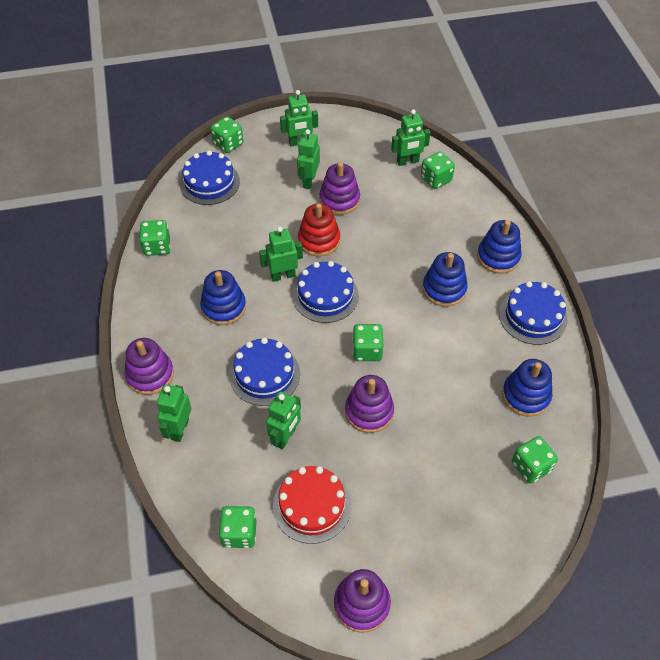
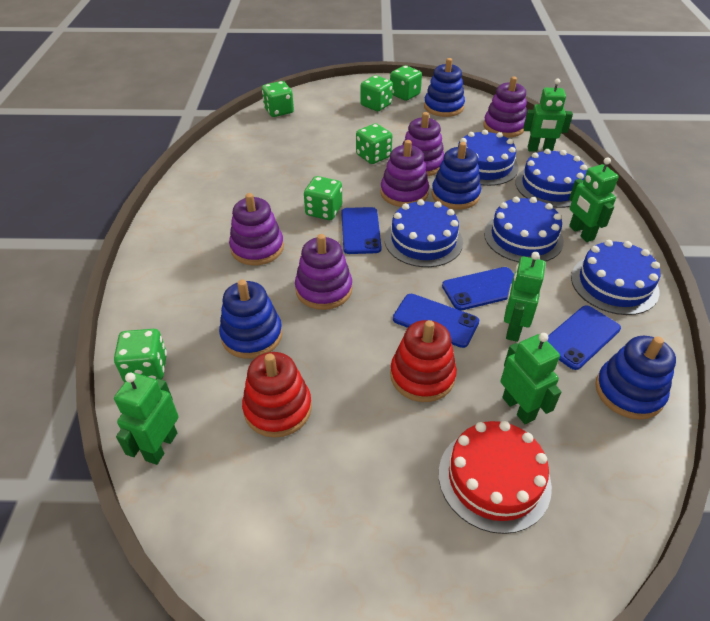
blue cake: [180,150,240,205] [229,338,300,406] [292,261,359,323] [499,281,568,345] = 4 -> [385,199,463,267] [458,130,519,186] [484,197,564,262] [515,149,587,208] [571,240,660,315] = 5
blue phone: none = 0 -> [341,207,381,254] [393,294,479,348] [442,267,514,311] [547,305,621,370] = 4
green robot: [157,385,191,442] [259,227,303,282] [266,391,301,449] [280,90,318,146] [297,129,320,189] [391,109,431,166] = 6 -> [114,373,179,465] [501,333,561,424] [504,252,546,342] [523,78,573,152] [569,157,619,242] = 5
purple stacking toy: [125,338,174,395] [319,162,360,215] [334,569,391,633] [345,375,394,433] = 4 -> [229,193,284,265] [295,234,352,310] [381,140,429,207] [402,112,444,176] [484,77,527,138] = 5
red stacking toy: [298,203,340,257] = 1 -> [242,352,312,438] [390,320,457,402] = 2

